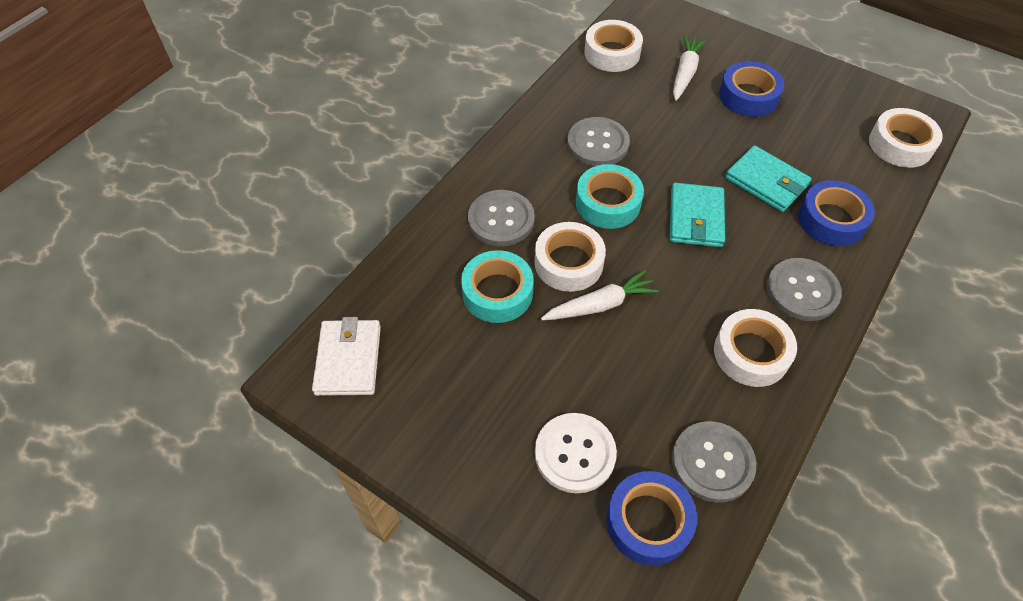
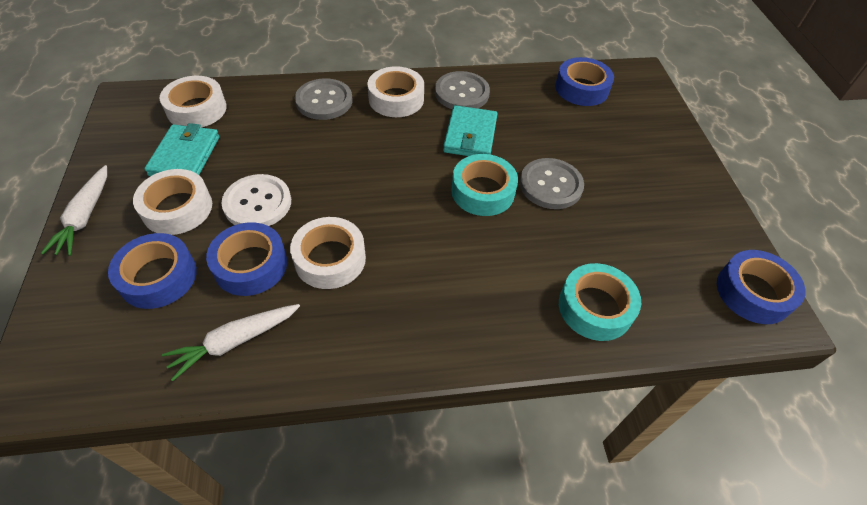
blue tape: [606,471,697,566] [719,61,784,117] [798,180,875,246] = 3 -> [108,233,197,309] [206,222,287,296] [555,57,614,106] [717,250,806,324] = 4
grey button: [468,190,535,246] [567,117,630,166] [672,421,756,503] [766,258,842,321] = 4 -> [295,78,353,120] [435,71,490,109] [520,158,584,209] = 3
white wallet: [312,317,381,396] = 1 -> none = 0

